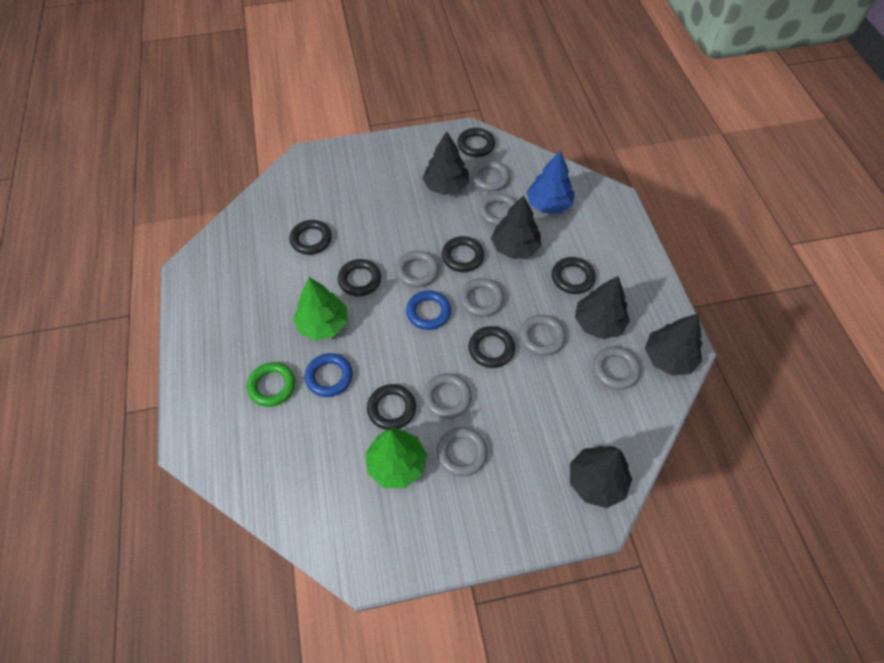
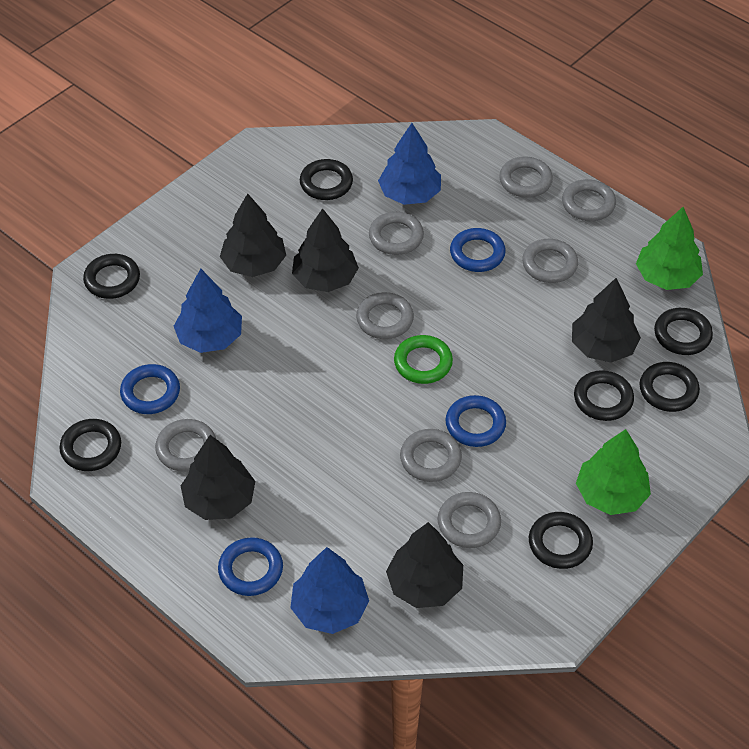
blue ring: [305,353,353,397] [406,290,451,330] = 2 -> [120,364,180,414] [218,537,283,596] [446,395,506,447] [450,228,506,272] = 4
blue tree: [526,151,574,214] = 1 -> [174,269,242,353] [290,547,369,634] [378,123,441,205] = 3

